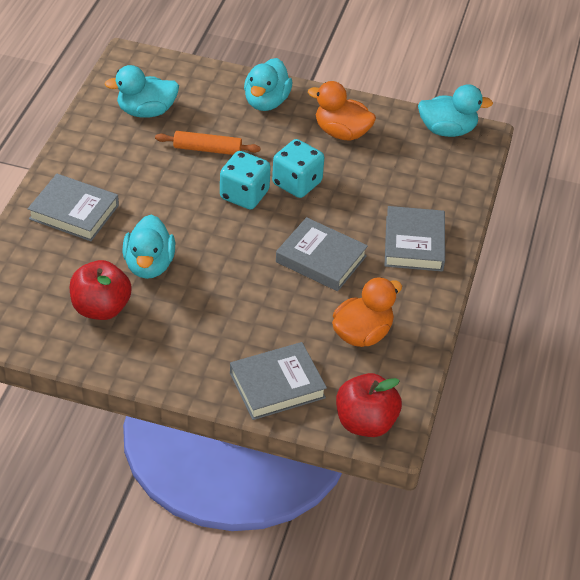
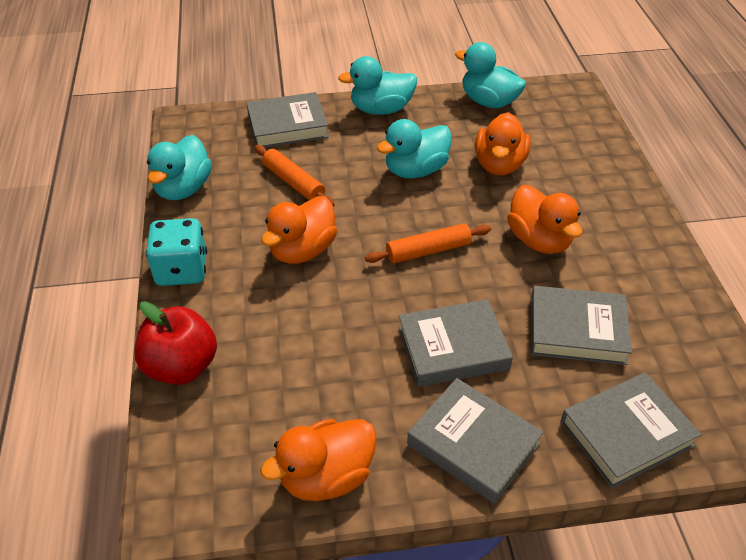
grey book: [28,174,119,241] [230,342,327,420] [276,217,368,291] [384,206,445,271] = 4 -> [246,92,329,148] [398,299,513,387] [407,378,543,504] [531,286,632,365] [561,373,702,488] = 5
orange duck: [308,81,376,141] [332,277,402,347] = 2 -> [260,419,377,501] [261,196,337,264] [475,112,531,175] [507,185,582,254] = 4
orange rolling pin: [155,131,261,155] = 1 -> [254,145,335,207] [365,223,491,264] = 2
red apple: [70,260,132,320] [336,373,402,437] = 2 -> [134,301,217,385] = 1
turquoise dice: [220,151,271,209] [272,139,324,198] = 2 -> [146,218,207,286] = 1

